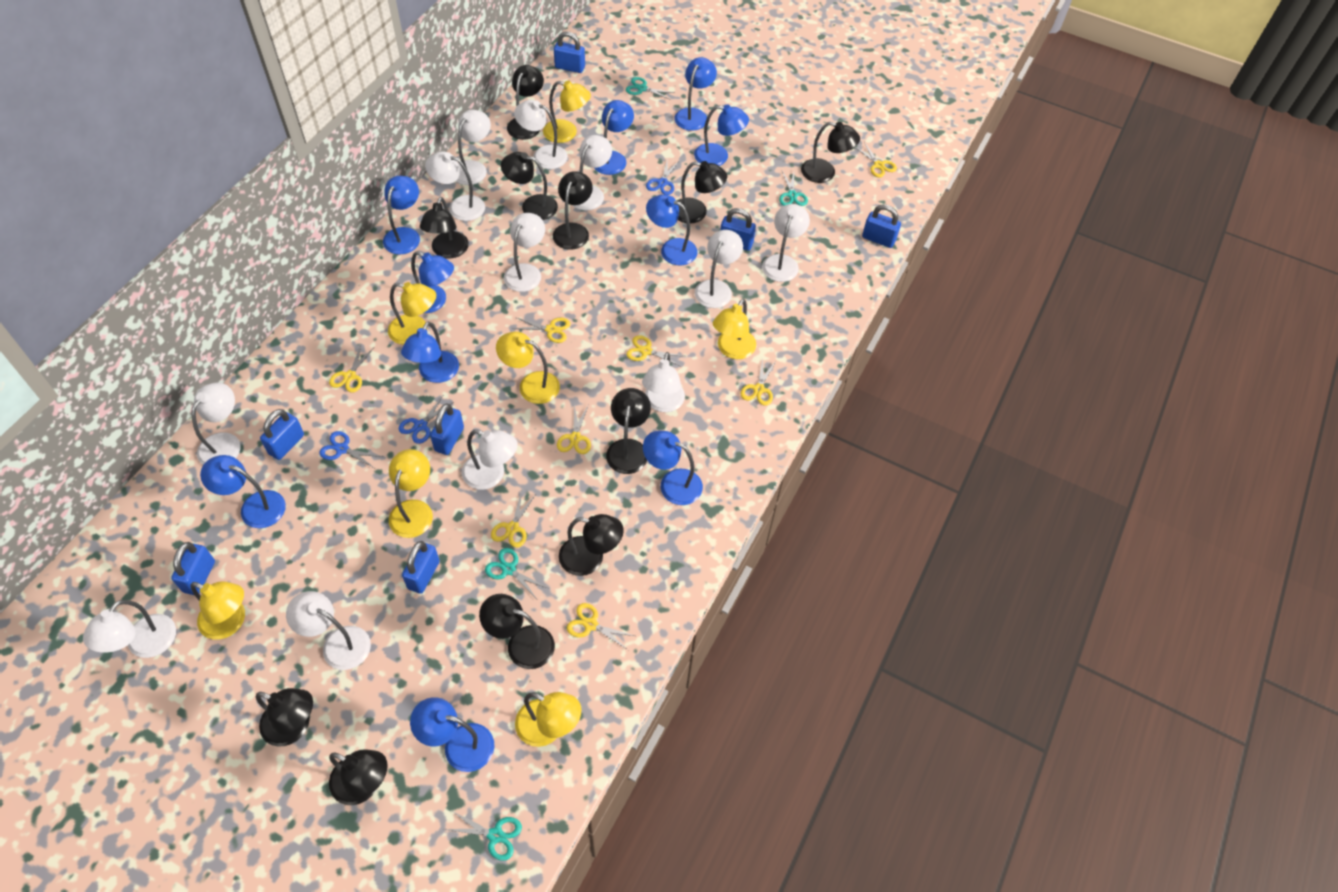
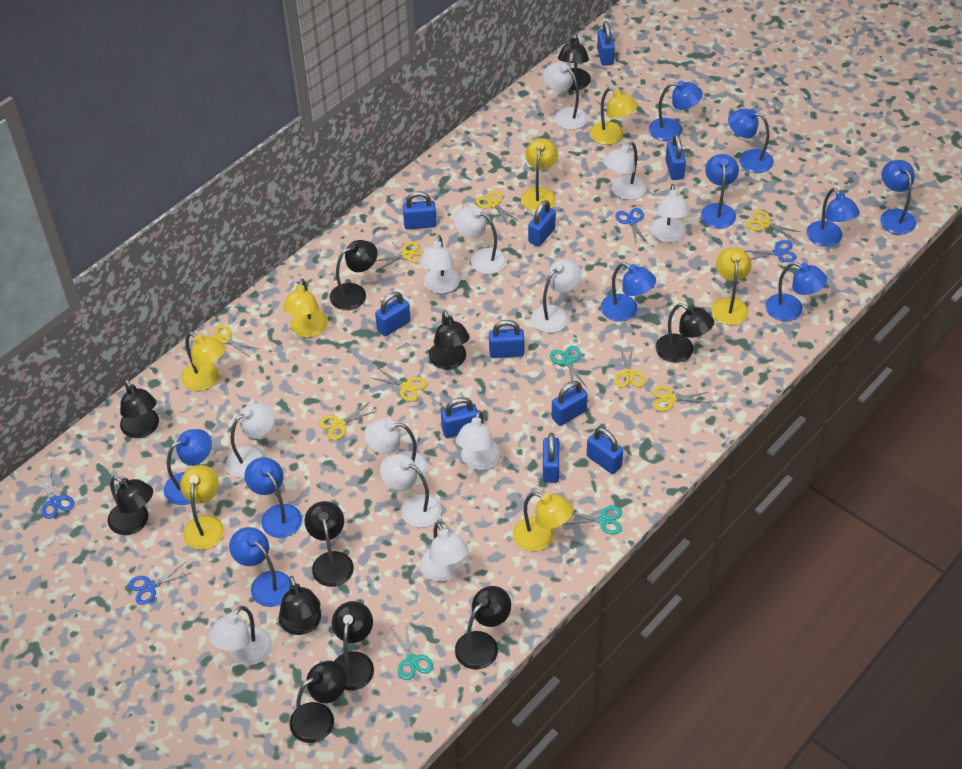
blue padlock: [171,542,215,595] [260,409,304,460] [402,541,440,594] [430,403,464,455] [554,31,585,73] [720,208,756,251] [862,204,901,248] = 7 -> [375,292,411,336] [403,191,437,230] [441,397,478,438] [489,320,524,358] [528,200,556,247] [543,433,560,483] [552,381,588,426] [587,427,623,474] [597,21,615,66] [665,134,686,180] = 10
blue scissors: [319,431,383,468] [399,396,454,444] [646,161,679,195] = 3 -> [35,473,74,519] [128,562,191,605] [615,208,649,245] [746,240,797,262] = 4
turquoise scissors: [444,811,522,861] [485,548,547,599] [626,77,675,100] [779,171,808,206] = 4 -> [391,622,433,680] [550,346,586,388] [564,506,622,534] = 3

